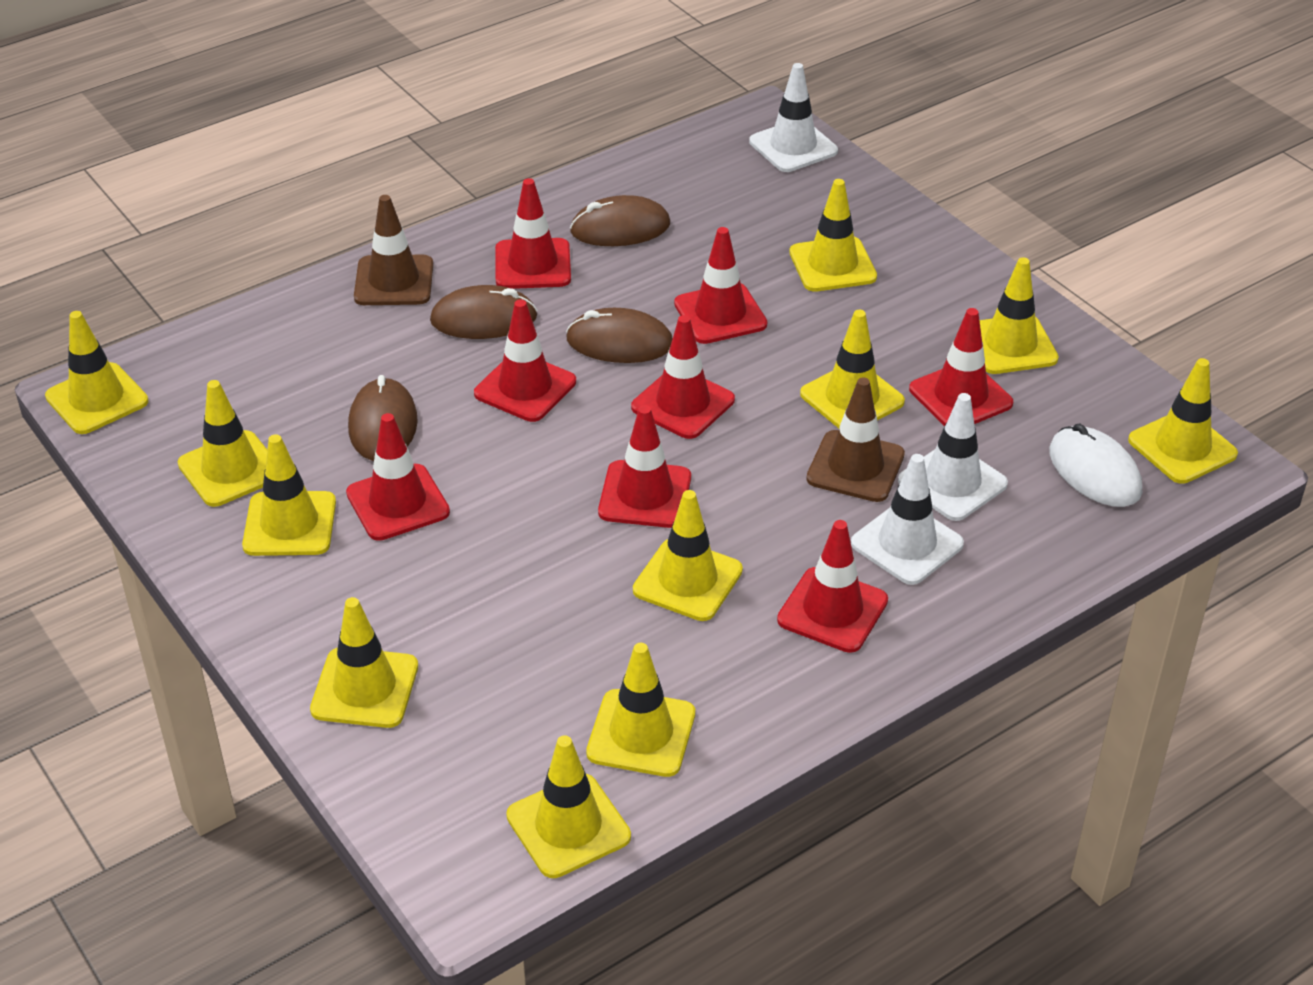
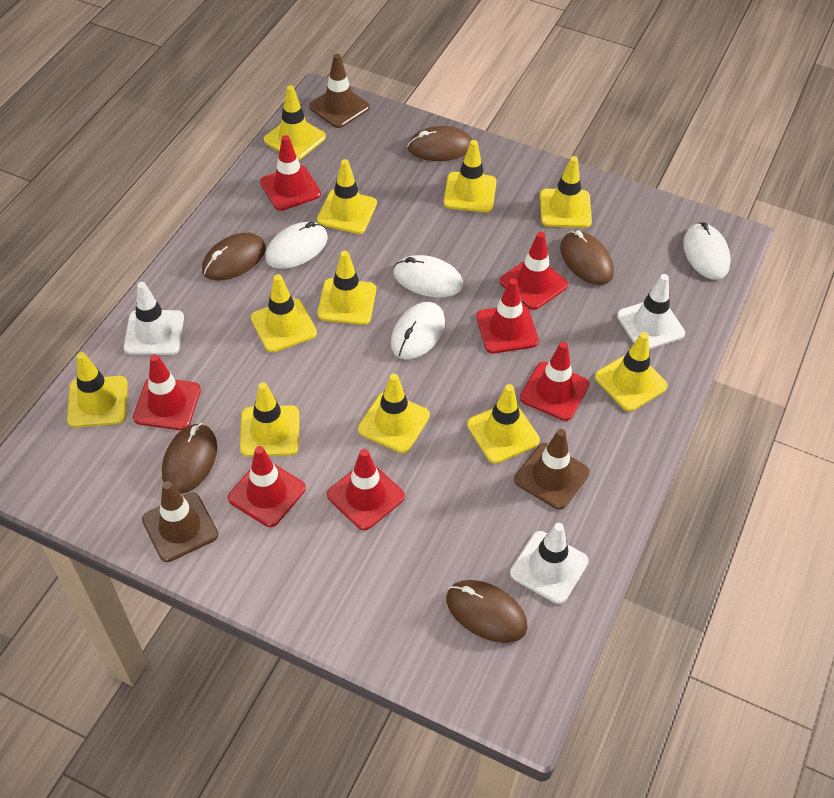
brown mouse: [348,375,418,461] [430,285,538,339] [566,308,673,363] [570,195,670,246] = 4 -> [162,423,217,494] [202,233,266,281] [407,126,472,161] [446,580,528,643] [560,231,614,285] = 5
brown traffic cone: [354,195,433,305] [806,377,905,502] = 2 -> [142,481,218,562] [309,54,370,128] [514,429,590,510] = 3
red traffic cone: [346,413,450,541] [474,299,576,422] [495,178,571,289] [598,405,691,528] [631,315,735,439] [674,227,767,344] [777,520,888,653] [909,308,1013,426] = 8 -> [133,354,201,430] [228,446,306,527] [260,135,321,211] [327,449,405,530] [476,278,539,353] [500,232,568,310] [520,342,589,421] = 7
white mouse: [1049,423,1142,507] = 1 -> [265,222,328,269] [391,302,445,359] [393,255,463,298] [683,222,731,279] = 4

